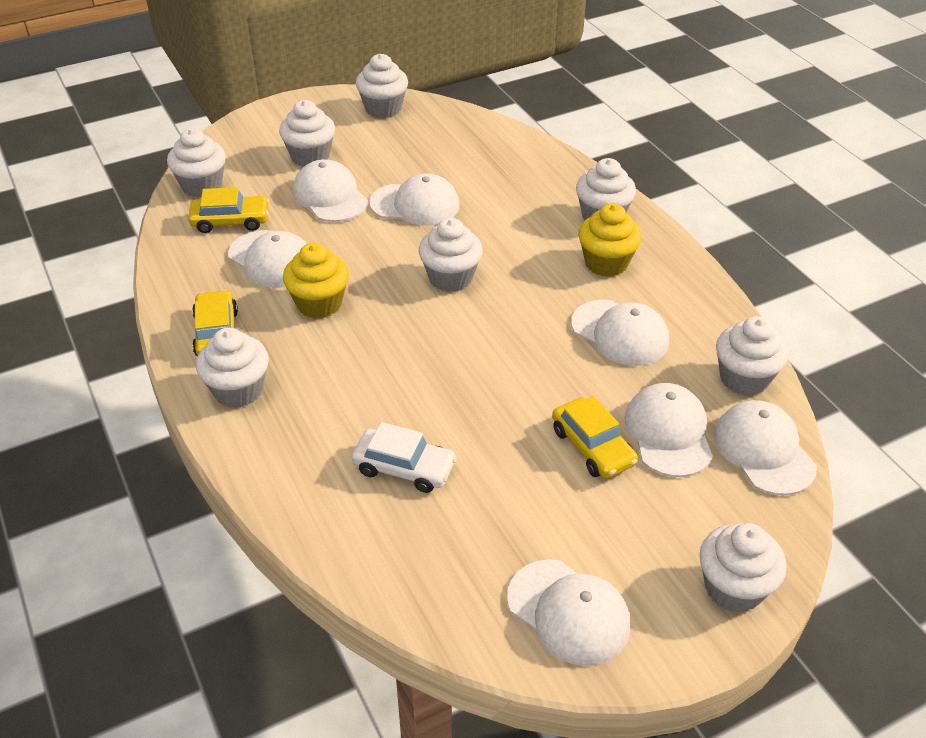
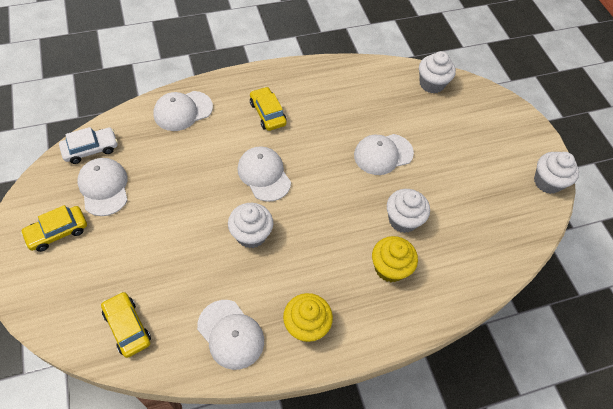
white cap: [228,230,307,288] [293,159,368,222] [370,174,459,226] [507,559,631,666] [571,299,669,366] [624,383,713,477] [714,400,817,495] = 7 -> [77,158,128,216] [153,91,213,131] [197,300,264,370] [238,146,291,202] [354,134,414,175] = 5
white cupcake: [167,128,226,197] [196,328,269,408] [279,100,335,167] [356,54,408,118] [419,218,483,292] [576,158,636,221] [699,523,787,613] [716,316,788,396] = 8 -> [228,203,273,248] [387,189,430,233] [419,51,456,94] [534,152,579,194] = 4

